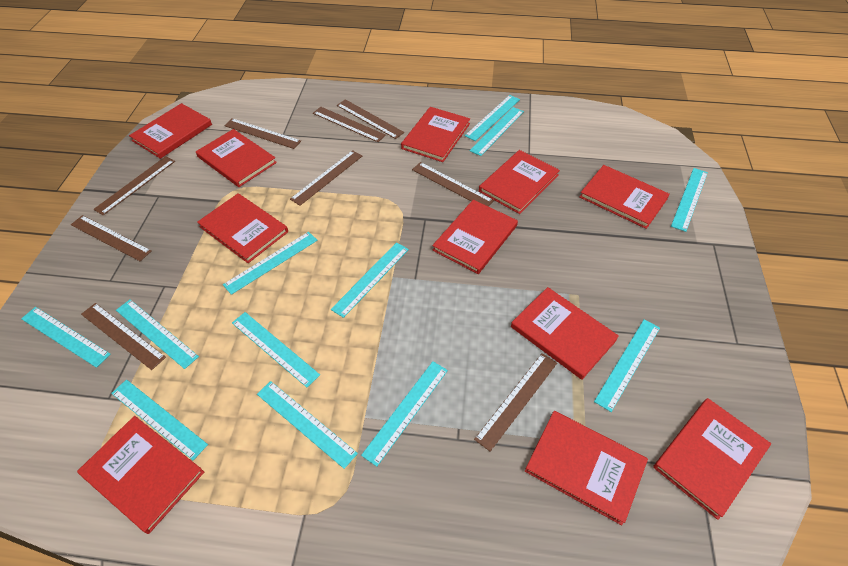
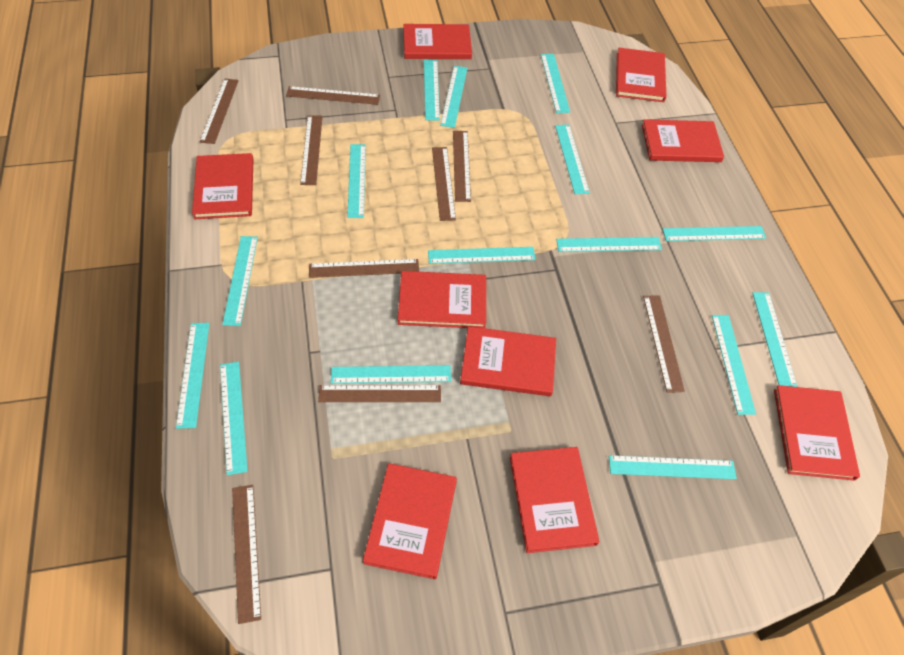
red book: [77,416,204,534] [129,103,212,159] [196,129,277,187] [197,193,288,263] [401,107,470,162] [432,200,518,274] [479,150,560,214] [511,287,619,380] [525,411,648,525] [579,165,670,229] [653,398,771,520] = 11 -> [192,153,253,219] [363,463,457,579] [398,271,486,328] [403,24,472,59] [460,326,556,396] [510,447,599,553] [616,48,666,102] [642,119,724,162] [774,385,860,481] = 9
turquoise ruler: [21,307,110,368] [111,380,208,460] [116,300,199,369] [223,232,318,295] [232,312,320,387] [257,381,358,469] [331,242,409,318] [361,361,448,467] [465,95,520,141] [470,107,524,156] [594,319,660,412] [671,168,708,232] = 12 -> [176,323,209,429] [220,362,248,475] [222,236,258,326] [331,365,451,384] [347,144,366,218] [424,60,440,121] [428,247,536,264] [440,66,467,128] [541,54,570,113] [555,125,590,194] [556,237,662,252] [609,455,737,479] [663,226,766,241] [712,315,756,415] [753,292,797,387] = 15

